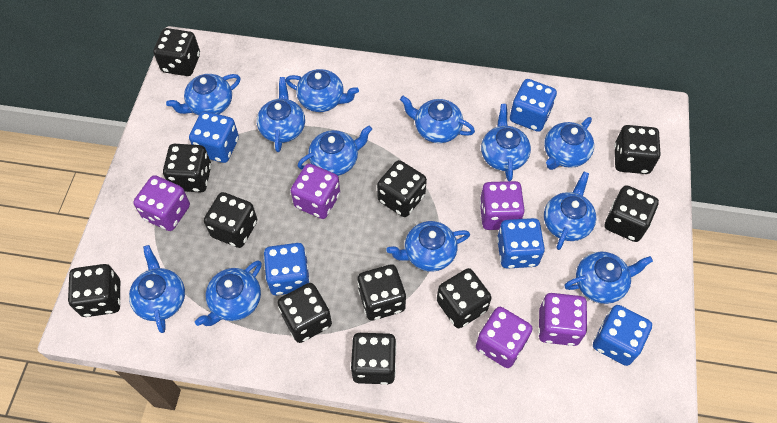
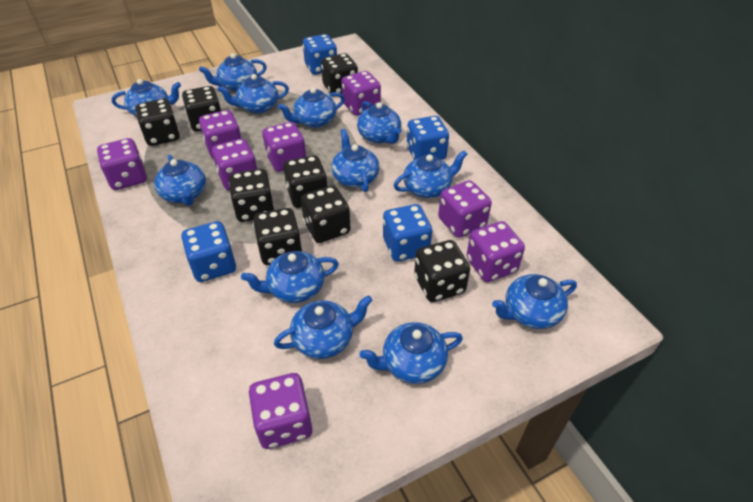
black dice: [68,264,120,317] [153,28,200,76] [163,144,211,192] [204,192,257,248] [278,283,332,343] [350,333,397,385] [357,264,406,321] [377,160,427,217] [437,268,492,328] [605,185,659,242] [614,125,661,174] = 11 -> [136,99,180,146] [182,86,221,132] [229,169,275,222] [253,208,302,265] [283,155,327,208] [301,186,351,243] [321,53,358,94] [414,240,470,302] = 8
blue dice: [189,111,239,163] [264,243,310,295] [497,218,545,269] [510,79,557,132] [593,305,652,366] = 5 -> [182,221,236,282] [303,34,337,75] [383,204,432,262] [407,116,449,160] = 4
purple dice: [133,175,190,231] [291,164,340,219] [476,307,533,368] [480,181,525,230] [538,293,587,346] = 5 -> [97,138,147,190] [199,110,241,159] [212,139,257,191] [249,373,313,449] [262,122,306,172] [341,71,381,116] [438,180,492,238] [466,221,525,282] = 8

